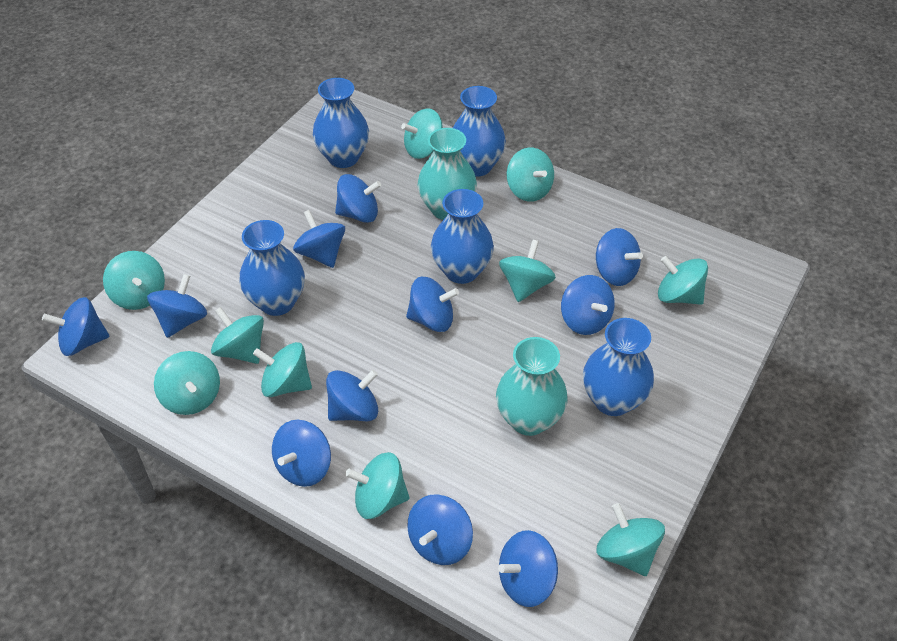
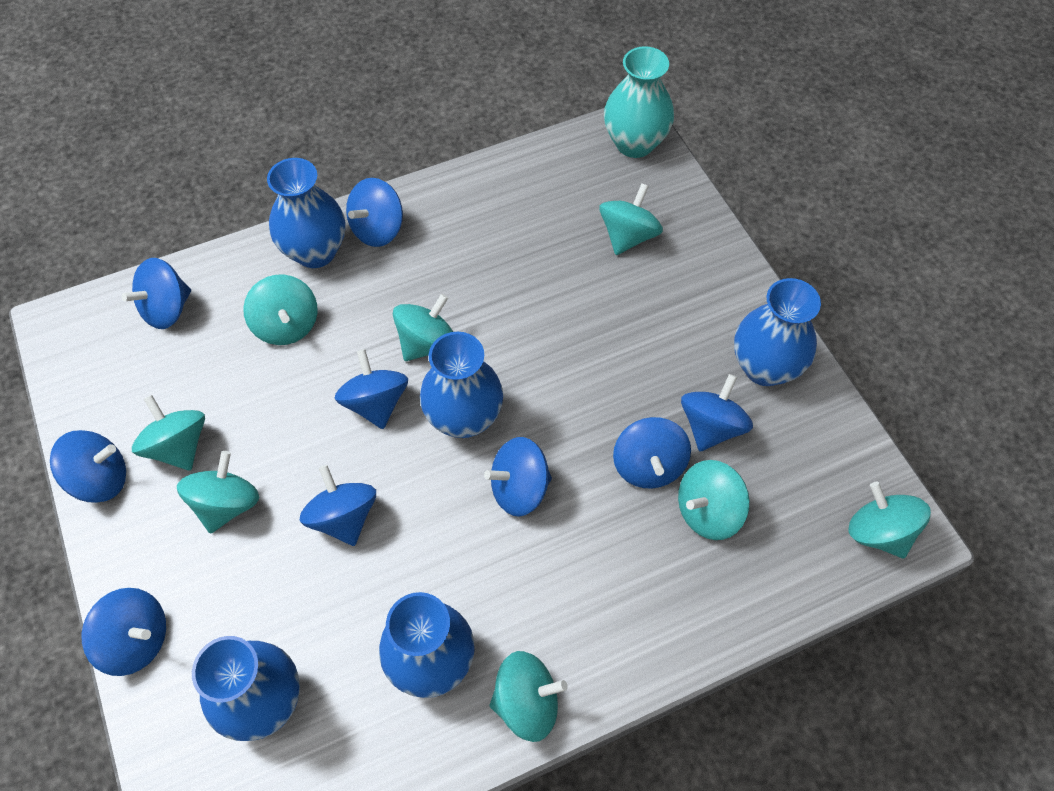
blue spinning top: [42,297,110,356] [147,274,207,338] [272,420,331,487] [293,210,345,268] [326,370,378,421] [335,174,381,223] [406,277,459,332] [407,494,473,565] [498,530,558,607] [561,275,615,335] [596,228,643,286] = 11 -> [50,430,126,503] [81,588,166,676] [122,258,191,329] [300,465,376,546] [334,349,408,429] [346,178,403,247] [484,437,552,517] [613,417,691,488] [681,374,753,451] = 9
turquoise spinning top: [103,251,165,310] [154,351,220,415] [211,307,264,364] [253,342,312,397] [345,452,410,519] [401,108,443,159] [499,240,556,302] [507,148,554,202] [596,503,665,576] [658,256,708,305] = 10 -> [132,395,205,471] [177,451,259,534] [243,274,318,345] [393,294,453,361] [490,651,568,742] [599,183,663,255] [678,460,750,540] [848,482,931,558] = 8
turquoise vase: [417,128,477,220] [496,337,568,436] = 2 -> [604,46,674,158] = 1

